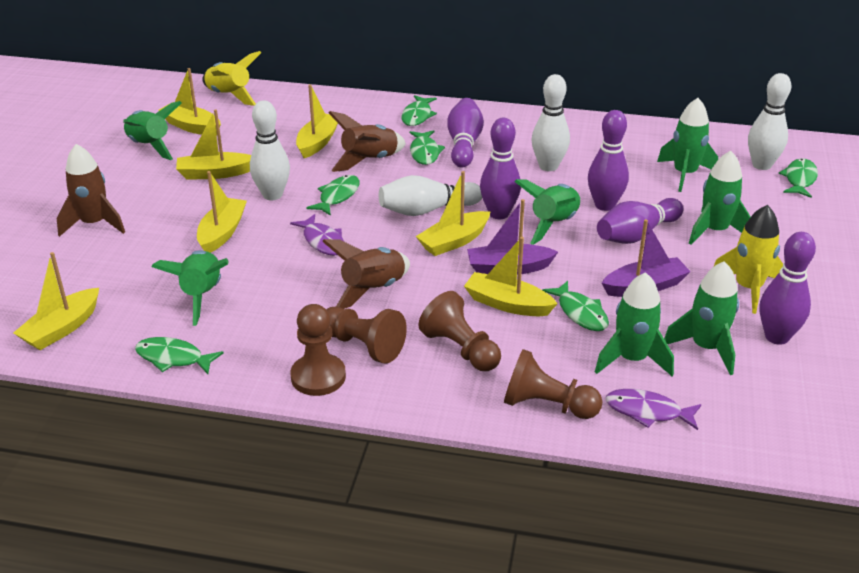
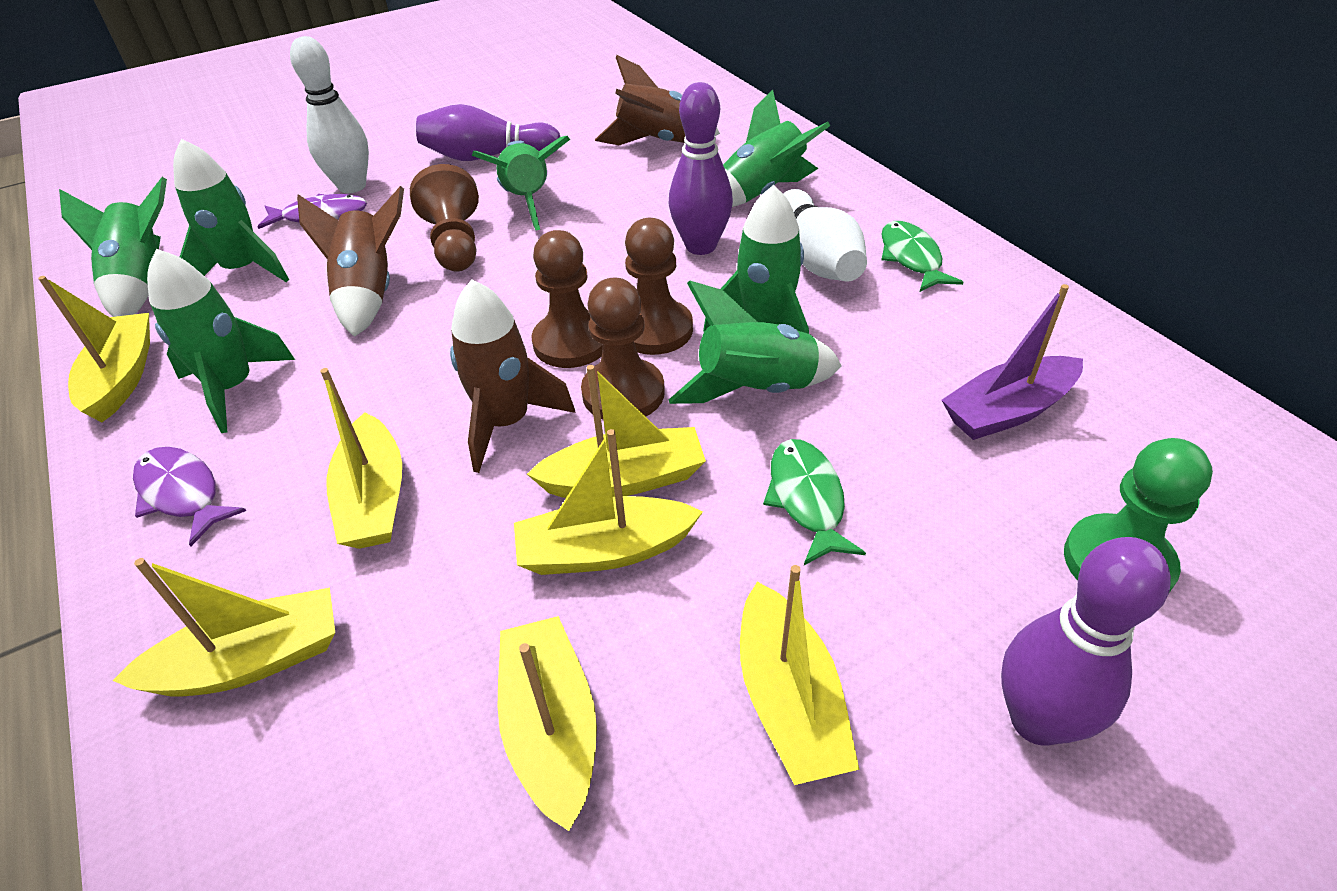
green fish: [135,337,224,374] [306,175,360,216] [402,95,437,126] [409,130,445,165] [543,281,609,331] [779,158,818,198] = 6 -> [763,439,866,565] [882,221,963,292] = 2
green pawn: none = 0 -> [1064,438,1213,593] = 1
purple boat: [467,199,558,275] [602,219,691,297] = 2 -> [941,284,1083,440] = 1
purple bowling pin: [447,98,484,168] [480,118,521,219] [588,110,629,211] [597,198,683,244] [760,232,816,345] = 5 -> [416,104,560,161] [669,82,733,255] [1001,537,1171,746] = 3
white bowling pin: [250,100,290,200] [379,175,482,216] [532,74,570,171] [748,73,791,170] = 4 -> [290,36,369,193] [783,189,867,281] = 2
yellow rocket: [202,51,261,106] [714,205,783,314] = 2 -> none = 0

